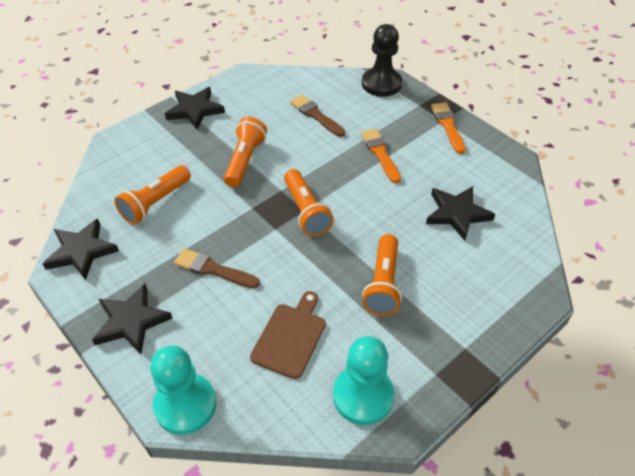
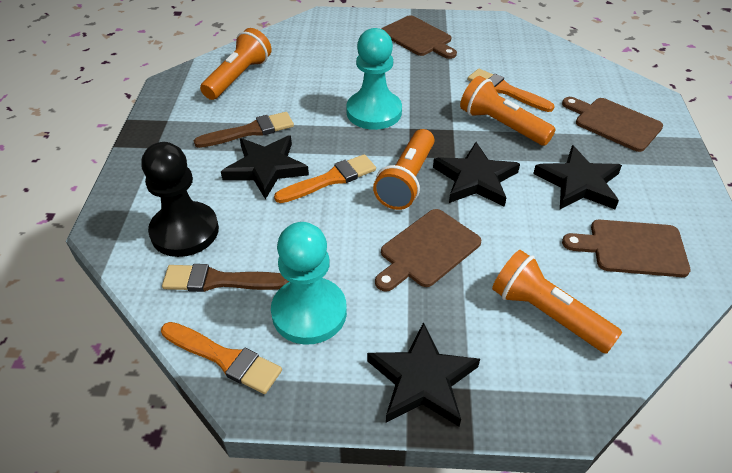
brown cutting board: [250,291,326,379] = 1 -> [375,209,481,292] [382,15,457,59] [562,97,663,152] [562,220,691,277] = 4
orange brush: [361,129,401,184] [431,102,466,154] = 2 -> [161,322,282,394] [274,154,376,203] [468,69,555,112] = 3

